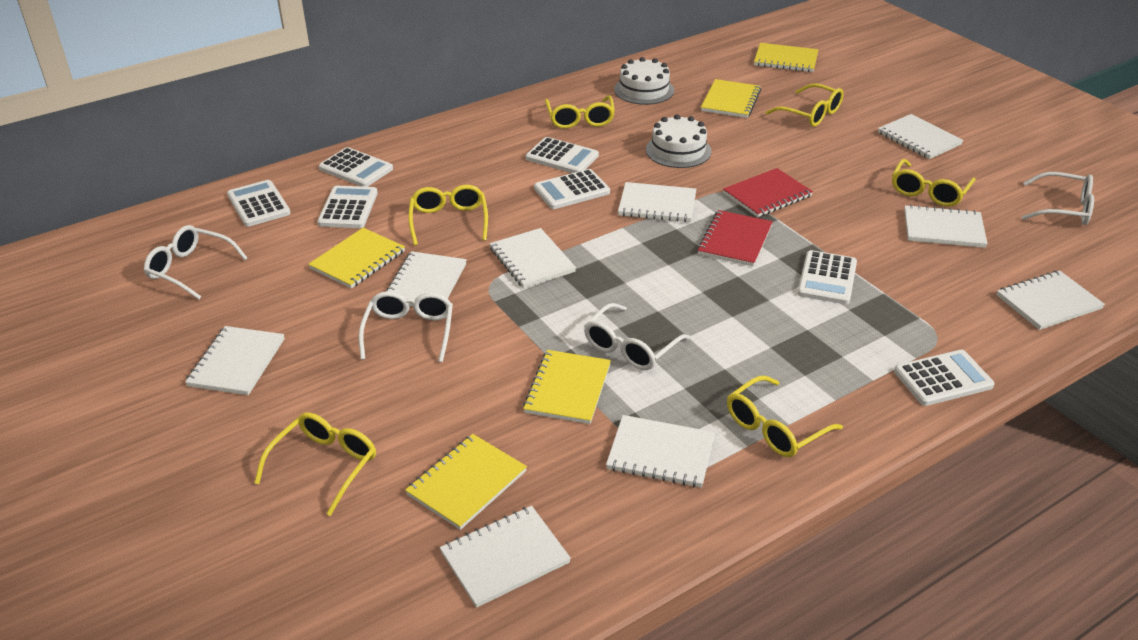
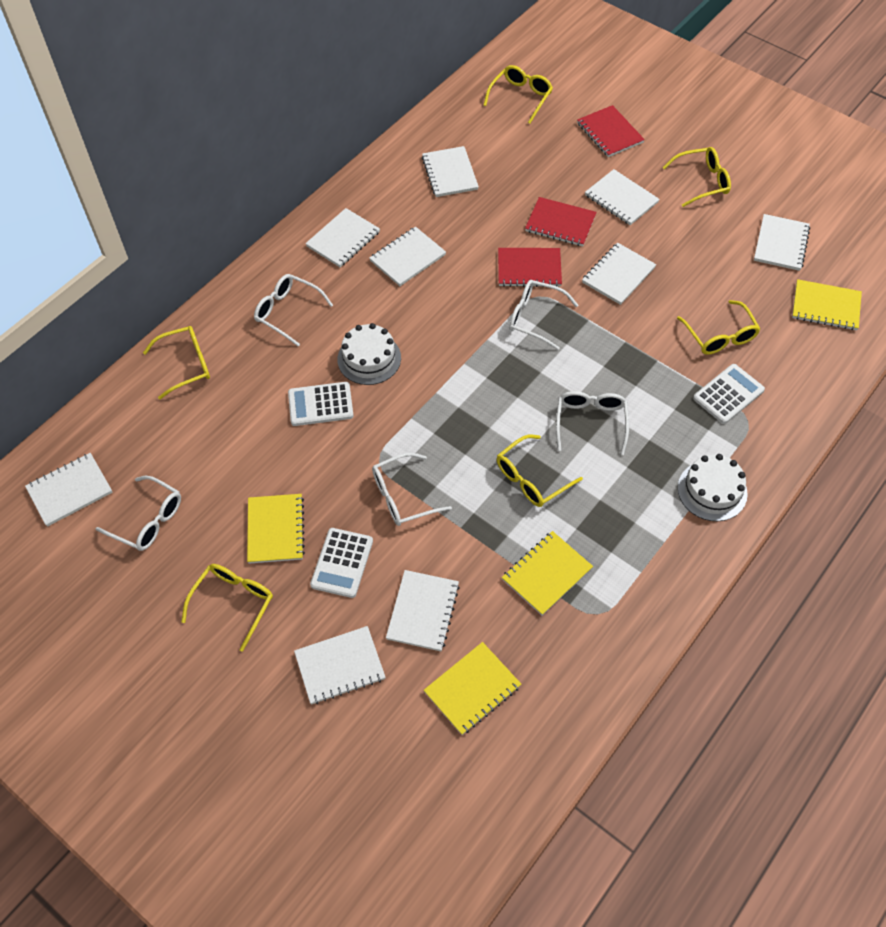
red notebook: [697,210,773,266] [723,168,813,217] = 2 -> [498,248,562,287] [525,197,597,246] [577,105,645,157] = 3
white calculator: [227,180,291,227] [317,186,378,228] [319,147,393,187] [526,137,599,173] [534,169,610,209] [797,250,857,304] [894,350,995,406] = 7 -> [288,382,354,426] [310,528,373,598] [693,364,765,424] = 3
white glasses: [144,225,248,299] [359,291,453,362] [584,303,690,370] [1022,172,1094,225] = 4 -> [95,476,181,551] [254,274,333,346] [372,453,452,526] [509,280,578,350] [556,391,629,455] = 5
yellow notebook: [308,228,405,288] [405,434,527,530] [523,350,611,424] [701,79,761,118] [754,43,819,72] = 5 -> [247,494,305,564] [424,642,521,735] [502,531,593,615] [792,279,862,330] = 4

